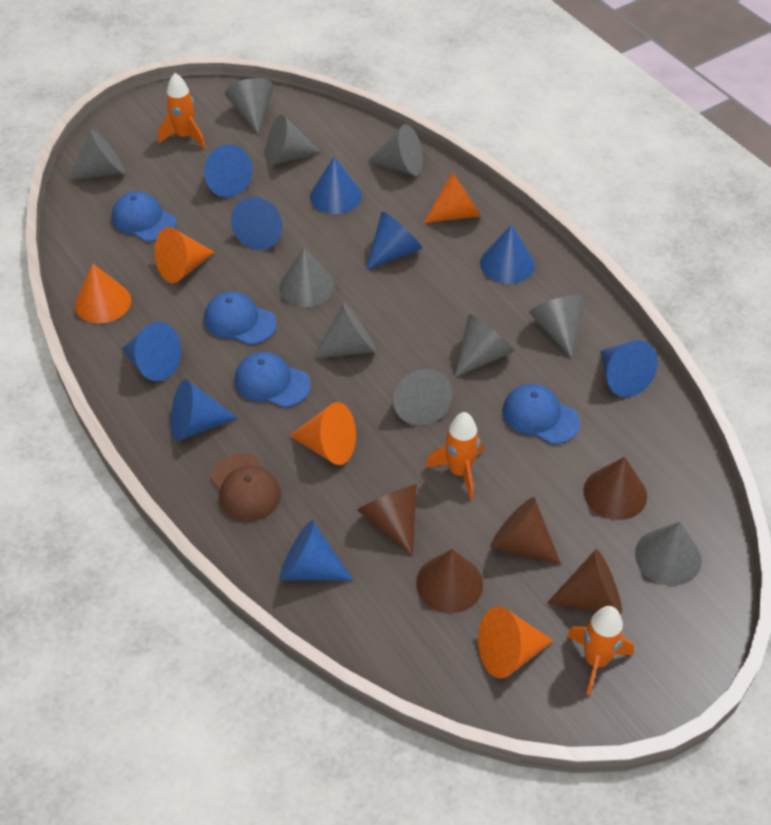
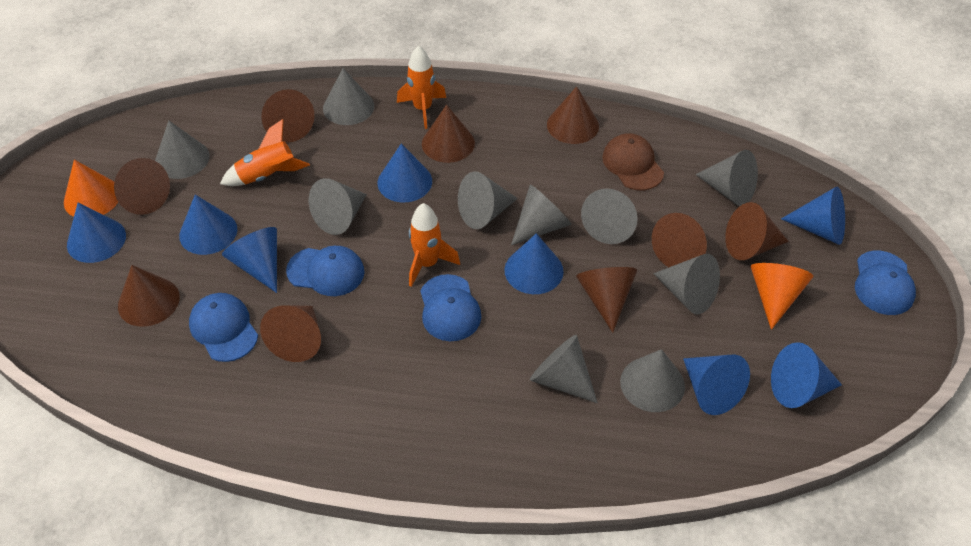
blue cone: [122,322,181,381] [171,379,238,441] [204,144,252,197] [231,197,283,250] [280,520,353,581] [310,156,362,214] [366,211,422,270] [480,224,535,284] [600,340,658,397] = 9 -> [67,203,126,263] [179,195,237,255] [222,227,277,293] [378,143,432,202] [504,233,564,294] [683,354,750,415] [771,342,842,408] [781,187,845,245] = 8
brown cone: [357,484,417,557] [416,549,483,613] [491,497,561,565] [546,549,622,614] [583,457,647,520] = 5 -> [114,158,170,215] [118,265,180,327] [260,305,321,362] [261,89,314,143] [422,105,475,163] [547,86,599,144] [576,267,637,333] [652,213,707,267] [725,202,789,260] = 9
orange cone: [75,264,131,323] [155,227,215,283] [289,402,356,465] [424,171,481,223] [478,606,554,679] = 5 -> [64,160,118,217] [750,263,813,330] = 2

